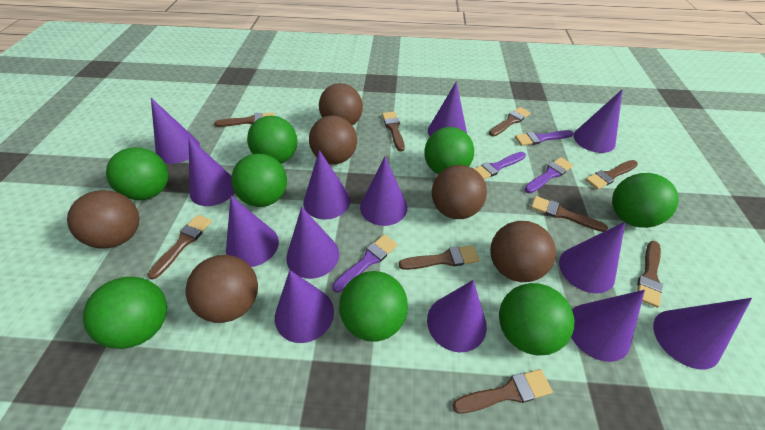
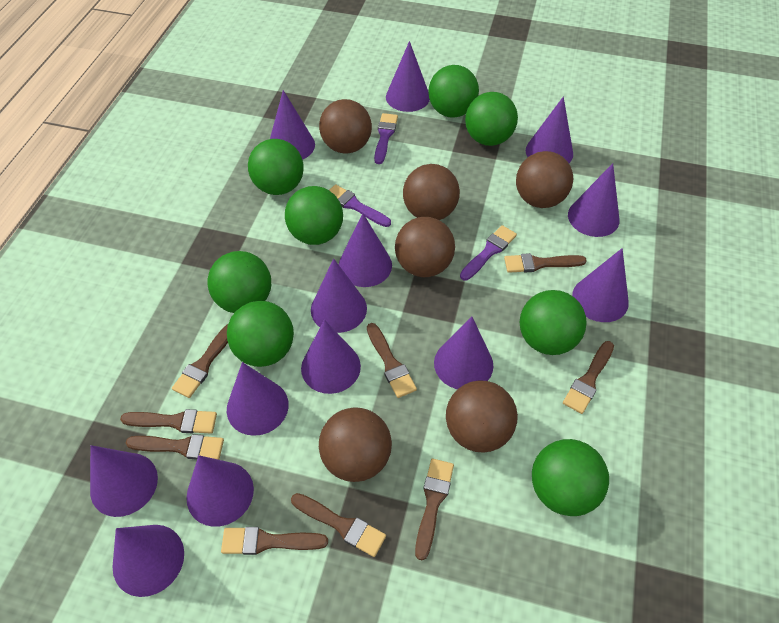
purple brush: [332,234,397,293] [474,152,526,179] [515,130,573,146] [524,157,573,193] = 4 -> [329,184,391,227] [374,113,398,164] [460,225,517,280] = 3

